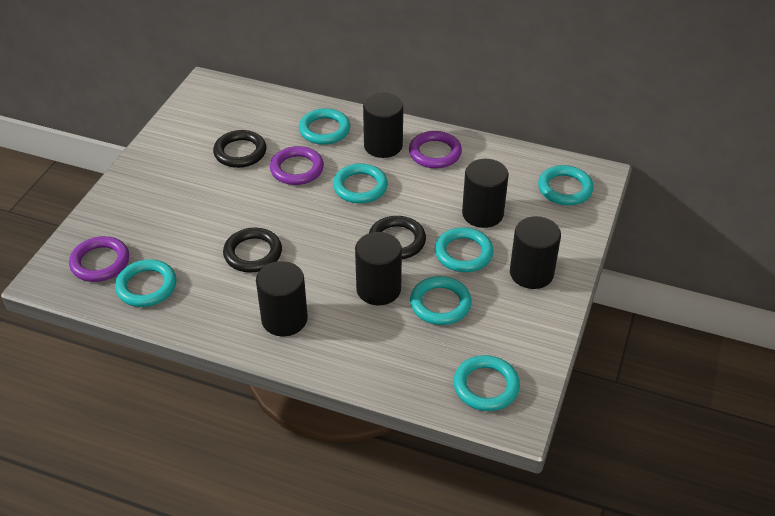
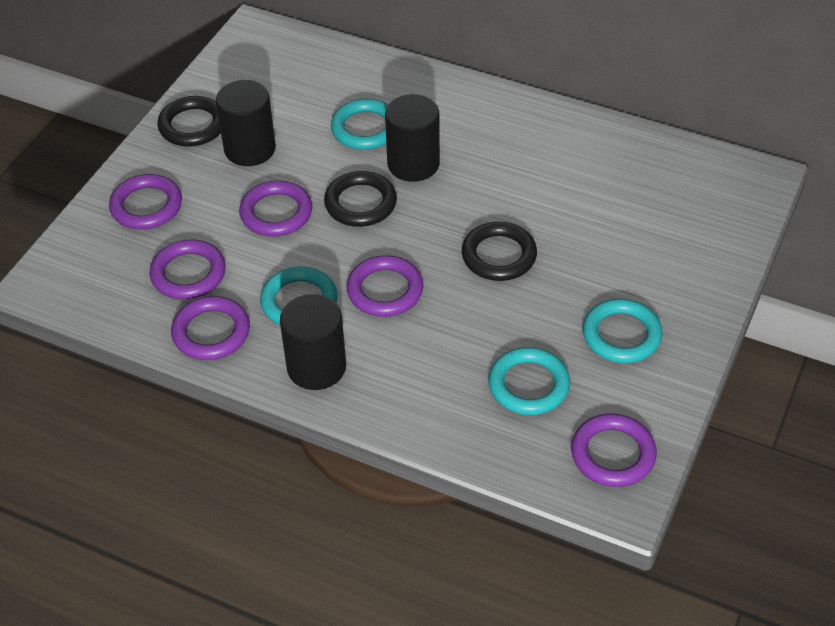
black cylinder: [256,261,308,336] [355,232,402,305] [363,93,403,158] [462,159,508,228] [510,216,561,289] = 5 -> [216,80,276,166] [280,294,346,390] [385,94,440,182] = 3
purple ring: [69,236,129,282] [270,146,324,185] [409,131,462,168] = 3 -> [109,174,182,230] [149,240,226,300] [171,296,250,360] [239,181,312,237] [346,255,423,317] [571,414,657,487] = 6
turquoise ring: [115,259,176,307] [299,108,350,145] [333,163,388,204] [410,276,472,325] [435,227,494,272] [454,355,520,411] [538,165,594,205] = 7 -> [260,267,338,325] [331,99,388,150] [488,347,570,415] [583,299,663,363] = 4

